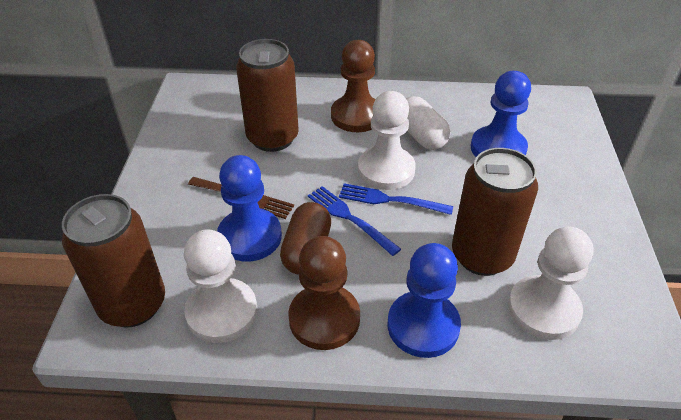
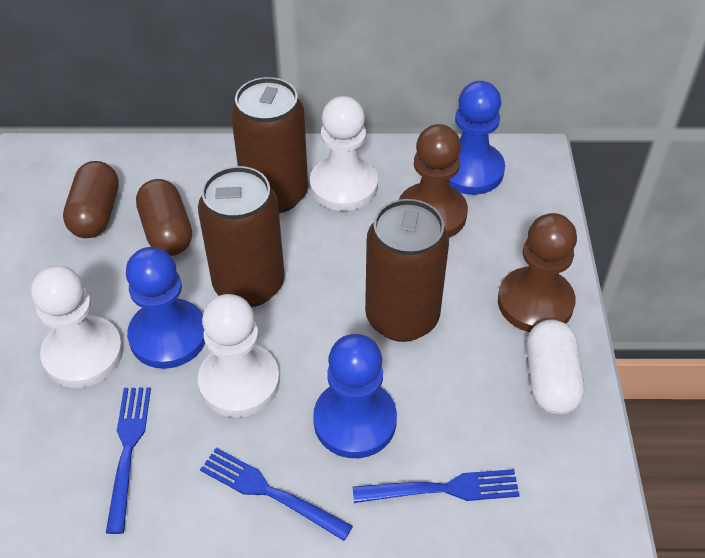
blue fork: [308,186,401,256] [339,183,453,215] = 2 -> [106,387,151,534] [200,448,353,541] [353,469,520,503] = 3
brown capsule: [280,202,331,275] = 1 -> [63,161,119,238] [136,179,192,256] = 2
brown fork: [188,177,294,219] = 1 -> none = 0

